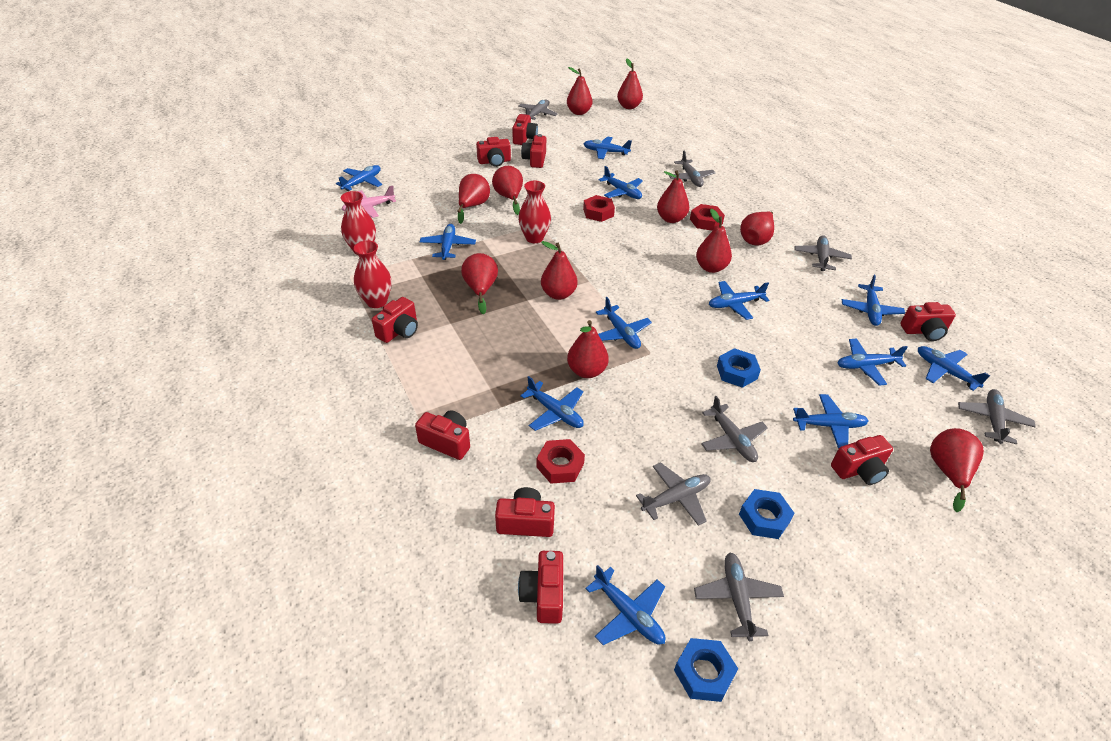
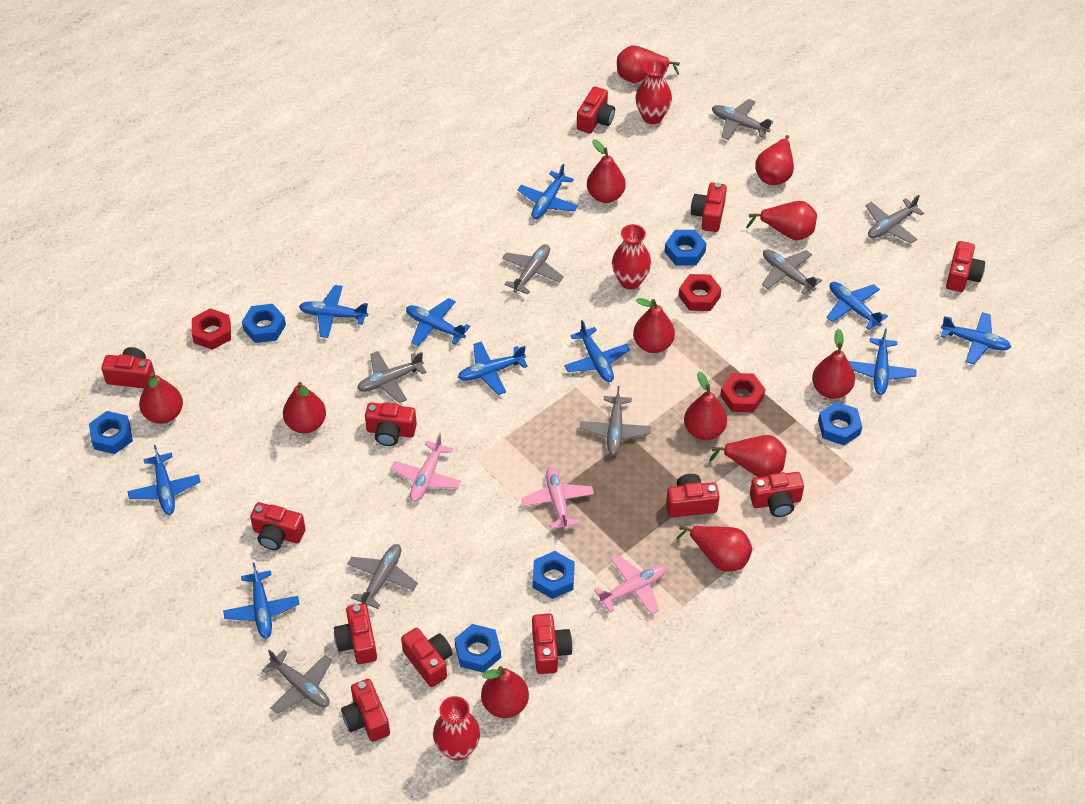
blue nut: [674,638,738,702] [717,348,761,388] [739,489,794,539] = 3 -> [89,411,133,454] [242,304,286,343] [455,624,501,673] [533,551,575,599] [665,230,707,266] [818,402,862,445] = 6
blue plane: [336,165,382,191] [420,224,476,260] [520,376,584,431] [584,136,632,159] [586,565,665,645] [596,297,652,349] [599,166,643,199] [709,281,769,320] [793,394,868,449] [837,338,908,386] [842,275,905,326] [918,346,990,391] = 12 -> [128,445,201,515] [223,563,300,639] [299,285,368,338] [406,298,470,347] [458,342,528,395] [518,164,578,219] [564,320,630,382] [826,282,888,330] [849,329,916,395] [941,312,1011,364] = 10
grey plane: [519,99,558,120] [636,462,711,526] [669,151,715,187] [694,553,784,641] [701,396,768,462] [795,235,852,271] [958,389,1036,444] = 7 -> [262,649,332,714] [347,544,418,609] [357,351,427,403] [502,244,564,295] [580,386,651,455] [712,99,773,140] [762,249,822,295] [866,195,924,244] = 8
pink plane: [342,186,396,218] = 1 -> [391,434,461,502] [521,467,594,530] [594,555,666,615] = 3
red camera: [372,297,418,343] [415,410,470,460] [476,137,511,167] [495,487,555,537] [512,114,538,145] [518,551,563,624] [521,134,546,168] [831,435,893,485] [900,302,956,341] = 9 -> [101,347,155,388] [250,502,306,550] [334,603,377,664] [341,679,390,742] [365,402,417,446] [401,628,453,687] [532,613,573,674] [577,86,615,134] [666,474,720,518] [691,182,727,232] [750,472,804,517] [946,241,985,292] = 12
red pear: [457,174,490,224] [461,253,498,315] [492,166,523,215] [541,241,577,300] [567,67,593,115] [567,320,609,378] [617,59,643,109] [657,170,689,223] [696,209,732,273] [740,211,774,245] [930,428,984,512] = 11 -> [139,372,183,424] [283,382,326,433] [481,666,529,718] [587,139,626,203] [617,45,680,83] [633,298,675,353] [677,525,752,572] [684,371,727,440] [709,435,787,477] [746,201,817,240] [755,135,794,185] [812,329,855,399] = 12

